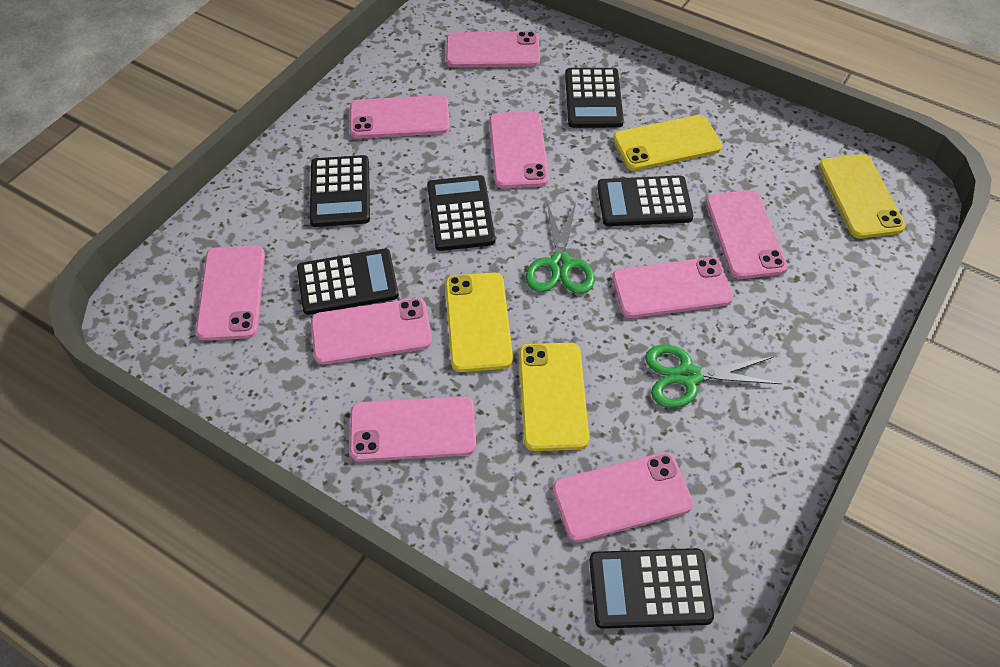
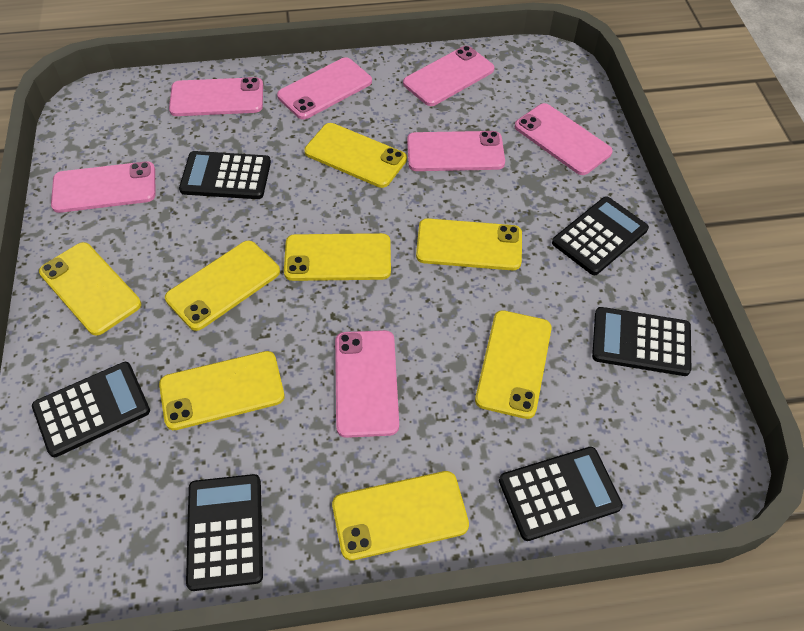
green scissors: [526,202,595,294] [645,345,782,408] = 2 -> none = 0
pink phone: [196,246,265,341] [311,298,432,365] [349,396,476,462] [350,95,450,139] [446,31,540,67] [489,111,549,188] [553,452,693,542] [612,257,733,318] [706,190,787,279] = 9 -> [51,161,155,213] [169,77,263,116] [277,57,372,120] [335,330,399,438] [403,46,494,106] [407,131,505,171] [515,103,613,175] = 7
yellow phone: [445,272,513,372] [519,343,589,451] [613,115,722,171] [819,154,906,238] = 4 -> [39,242,141,335] [159,351,285,430] [165,240,280,331] [284,233,391,281] [304,123,407,188] [332,471,469,561] [416,218,522,270] [475,310,552,419] = 8

